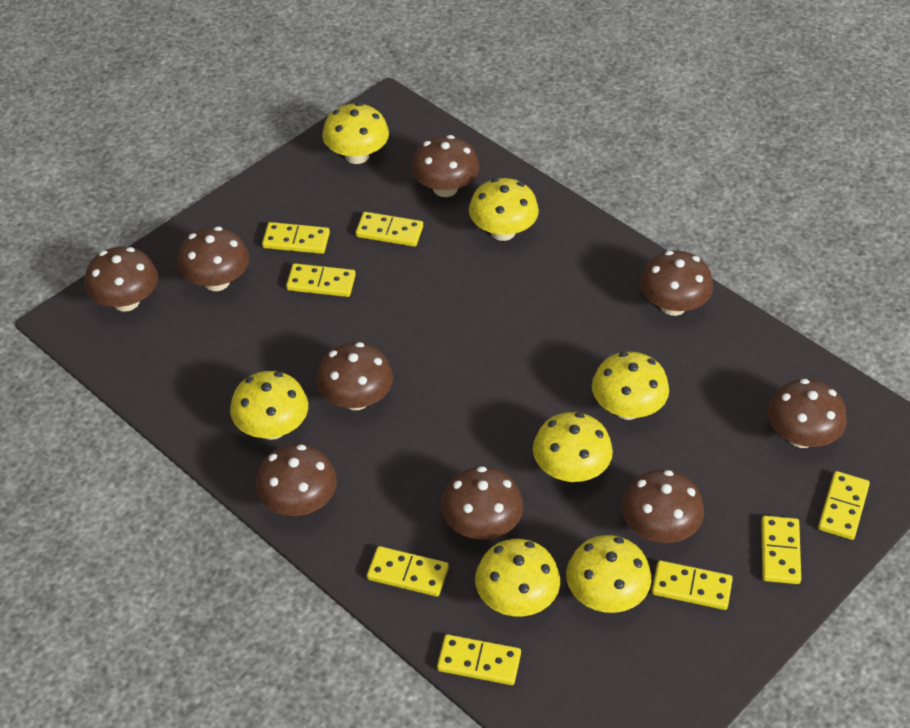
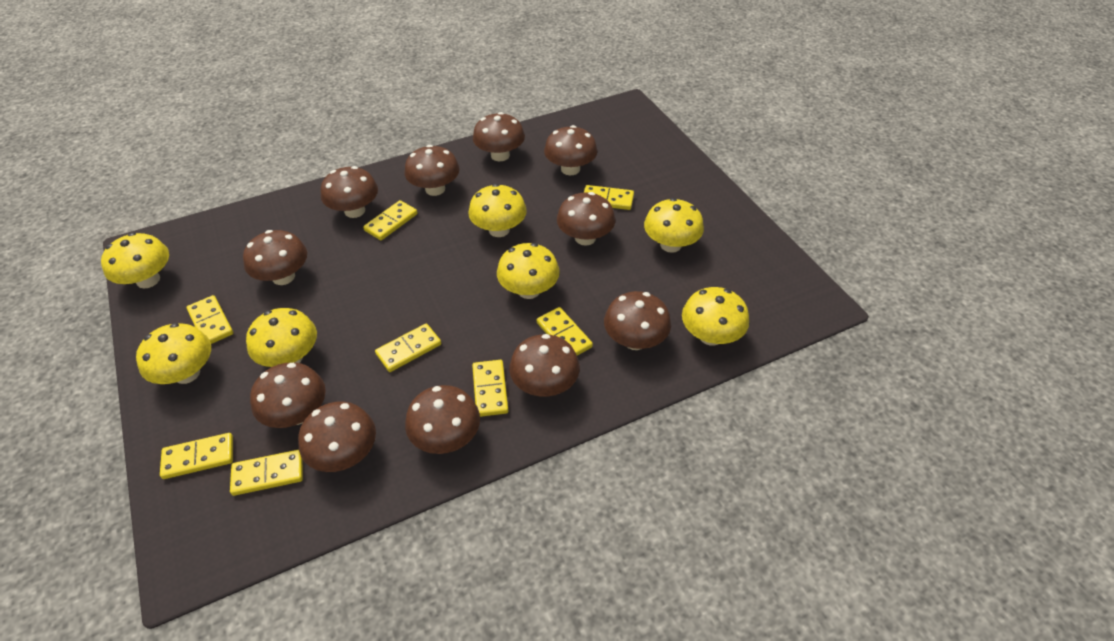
brown mushroom: [85,247,158,312] [177,227,249,291] [256,444,337,516] [316,342,393,410] [411,135,479,197] [441,466,523,540] [622,470,704,543] [640,251,713,316] [768,379,847,448] = 9 -> [243,230,307,285] [250,362,326,428] [298,401,376,472] [321,166,378,218] [405,145,460,196] [405,385,480,454] [473,112,525,161] [509,334,580,397] [544,125,597,175] [557,192,615,246] [604,291,671,350] = 11

